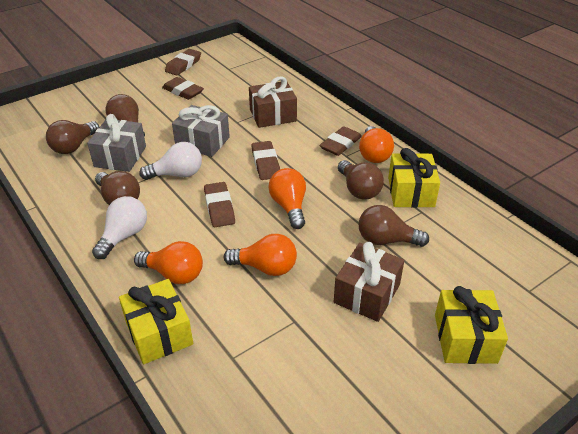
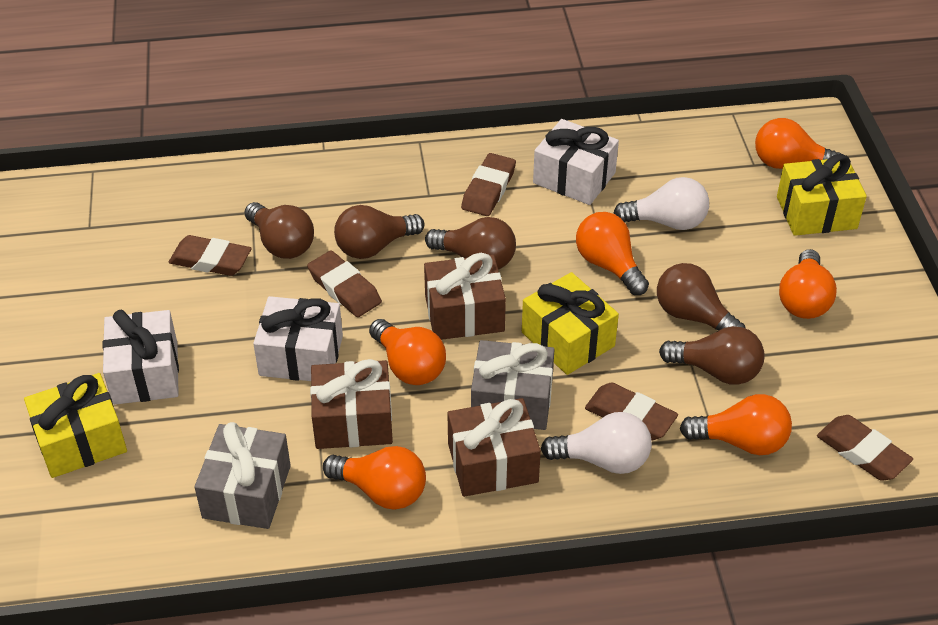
brown gift: [249,76,297,128] [334,242,404,322] = 2 -> [310,359,393,449] [424,253,506,340] [447,398,541,497] = 3
orange light bulb: [134,241,203,284] [224,234,297,276] [269,168,306,229] [359,126,394,163] = 4 -> [323,446,426,510] [369,319,446,385] [576,212,649,295] [680,394,792,455] [755,118,841,169] [779,249,837,319] = 6
white gift: none = 0 -> [102,310,179,405] [253,296,343,381] [533,119,619,205] = 3

